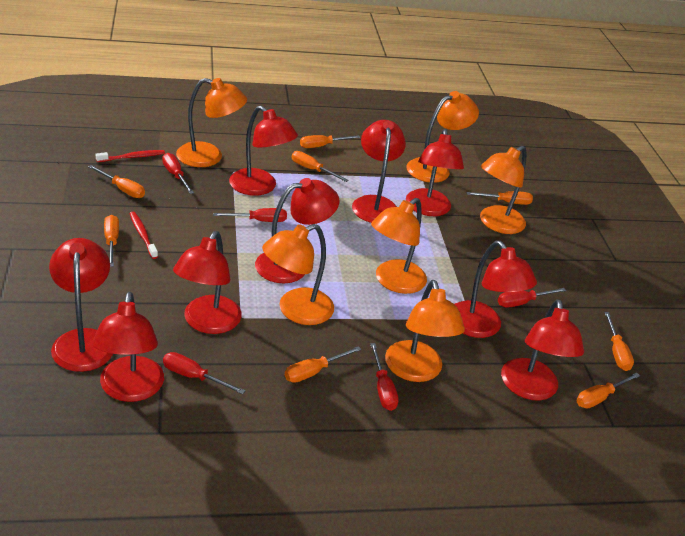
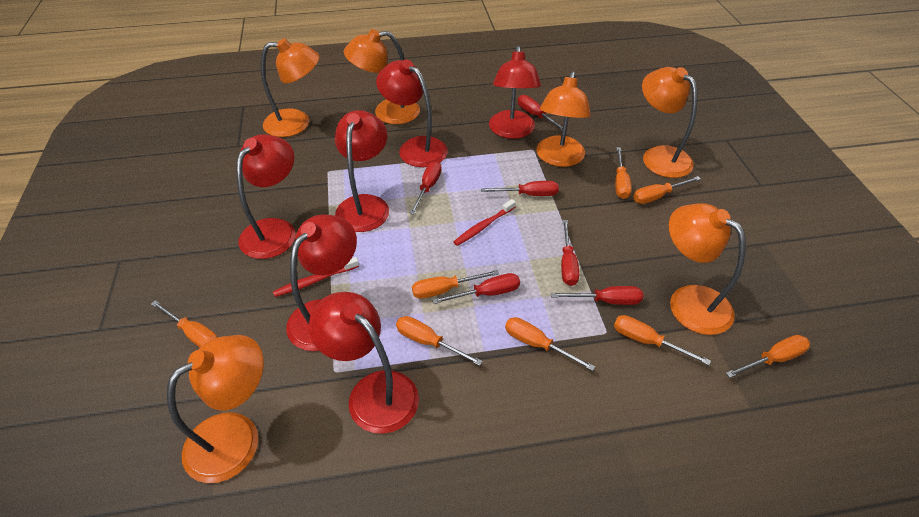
red lamp: [49,238,113,372] [92,292,164,402] [173,231,242,334] [229,106,298,196] [255,178,340,283] [352,120,406,223] [406,129,464,216] [455,241,537,338] [501,299,584,401] = 9 -> [236,134,296,259] [286,215,357,351] [308,292,419,434] [334,110,389,232] [376,60,448,167] [489,45,541,139] = 6
red screwdriver: [162,153,194,194] [163,352,245,395] [213,208,287,222] [370,343,399,411] [498,288,566,308] = 5 -> [409,161,442,215] [432,273,520,304] [481,181,559,196] [518,95,563,130] [551,286,643,305] [561,220,579,286] = 6

